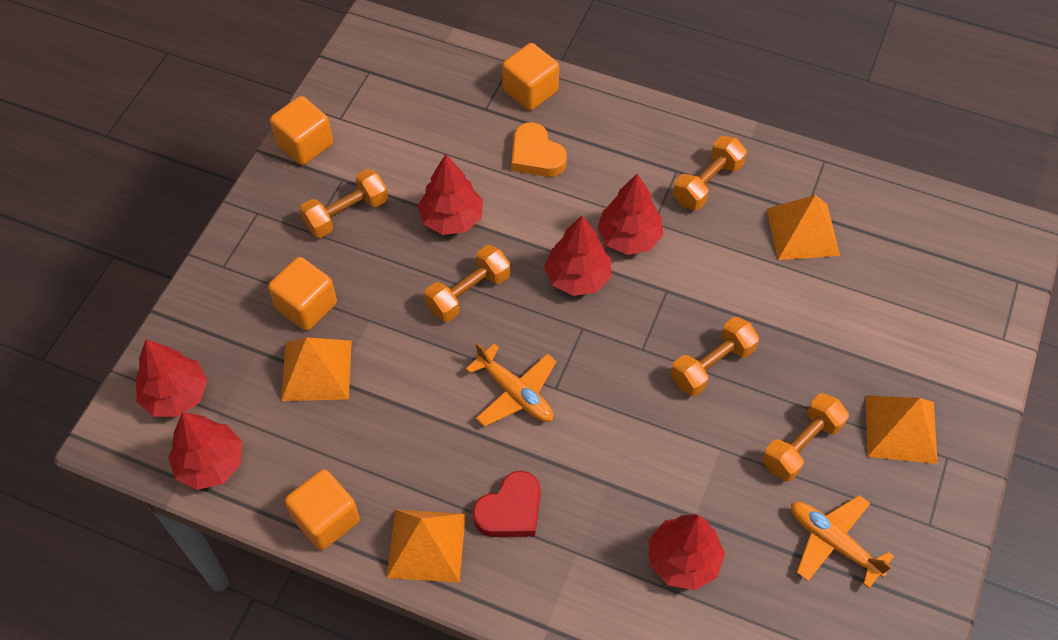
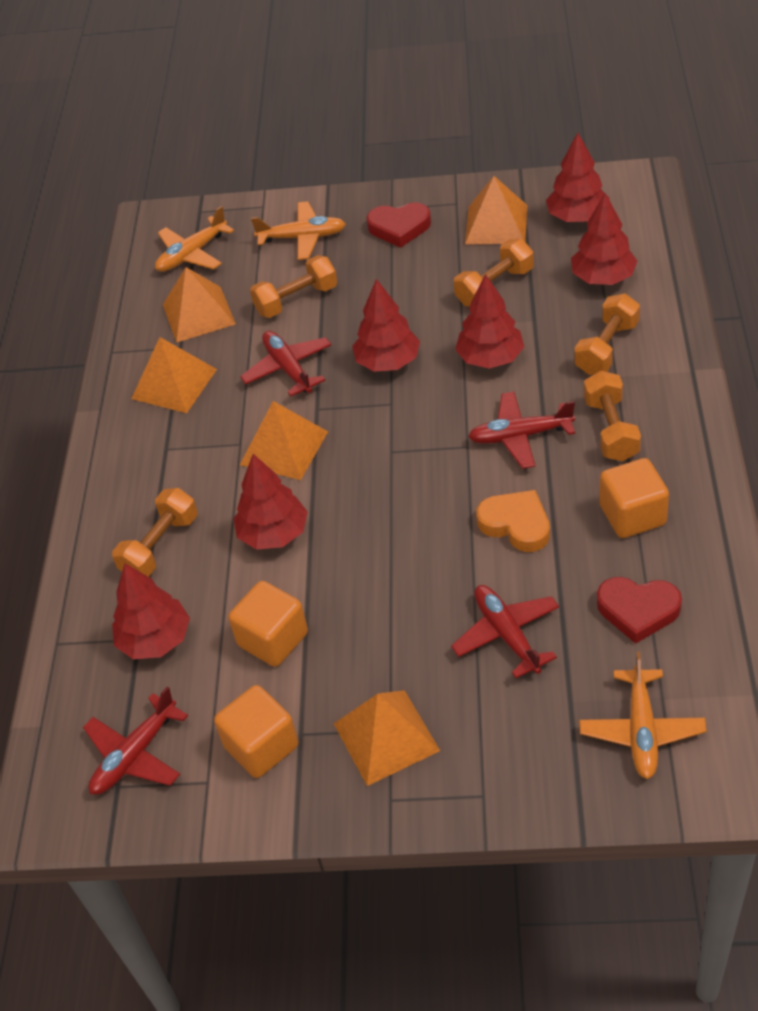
orange cube: [268,257,337,331] [270,96,333,165] [285,469,360,550] [502,43,559,110] = 4 -> [214,685,298,778] [228,581,308,667] [599,458,669,538] = 3
orange plane: [466,342,557,427] [791,495,894,588] = 2 -> [155,206,234,272] [251,201,346,260] [579,652,707,779] = 3
orange pyramid: [281,337,352,401] [387,510,466,582] [767,195,840,260] [866,395,938,464] = 4 -> [131,337,217,413] [163,267,236,343] [240,401,328,480] [334,690,440,786] [465,176,528,245] = 5
red heart: [472,471,541,537] = 1 -> [367,203,431,248] [597,577,682,644] = 2
red plane: none = 0 -> [83,686,188,795] [240,331,331,397] [451,585,559,678] [468,392,575,469] = 4

